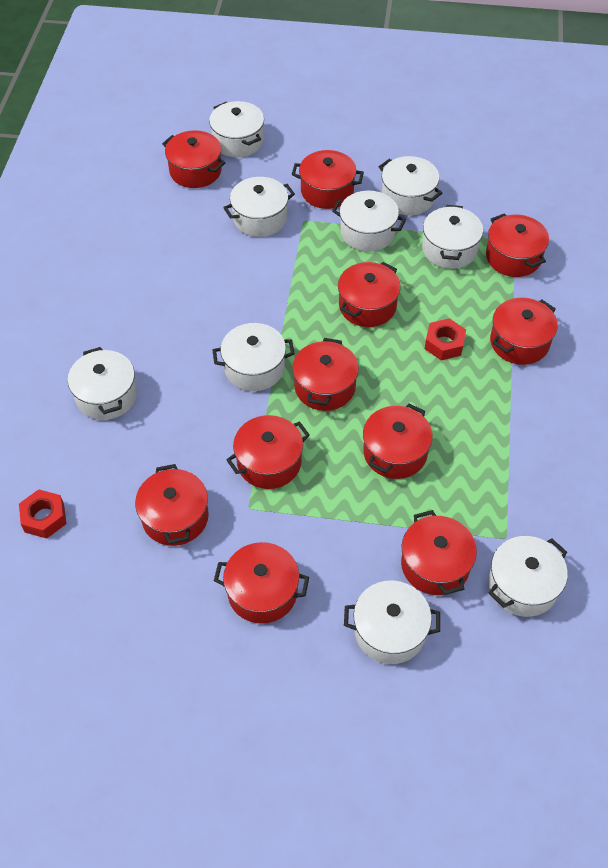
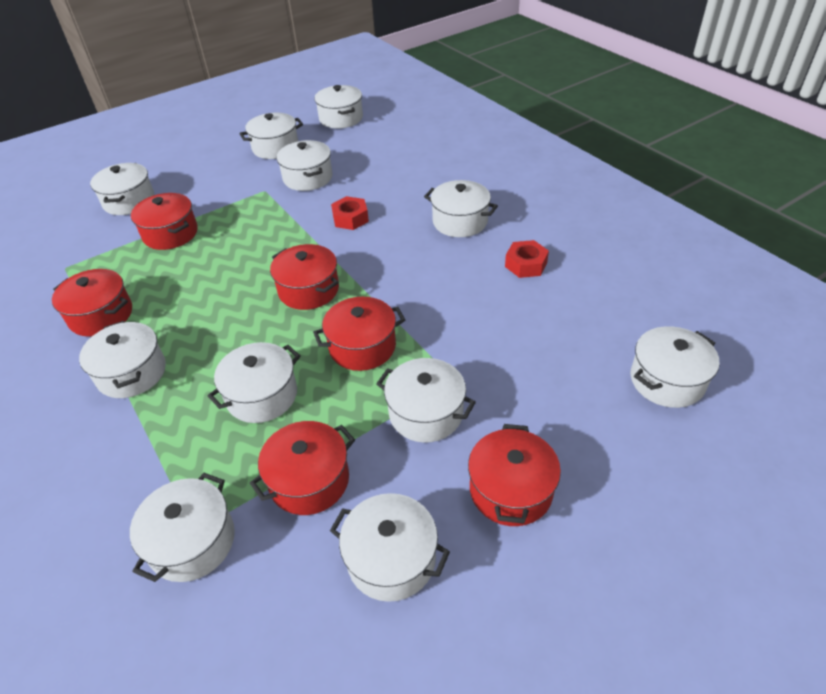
red pot: [135,464,209,546] [162,130,225,188] [214,542,309,624] [226,415,310,489] [292,150,364,209] [292,338,359,411] [338,262,401,327] [363,403,433,479] [401,510,477,595] [486,213,549,277] [490,298,558,365] = 11 -> [52,269,132,337] [131,193,198,250] [250,421,355,515] [270,244,339,310] [313,297,405,371] [468,424,561,526] = 6
white pot: [68,347,137,420] [209,101,264,157] [212,323,295,391] [223,177,295,237] [332,191,406,252] [344,581,440,664] [379,156,442,215] [422,205,483,269] [488,536,568,617] = 9 -> [79,321,166,398] [90,163,155,215] [130,473,235,582] [207,342,301,423] [239,113,303,159] [277,140,332,191] [315,85,363,128] [330,493,450,602] [376,358,476,443] [424,180,498,237] [631,326,720,408] = 11

